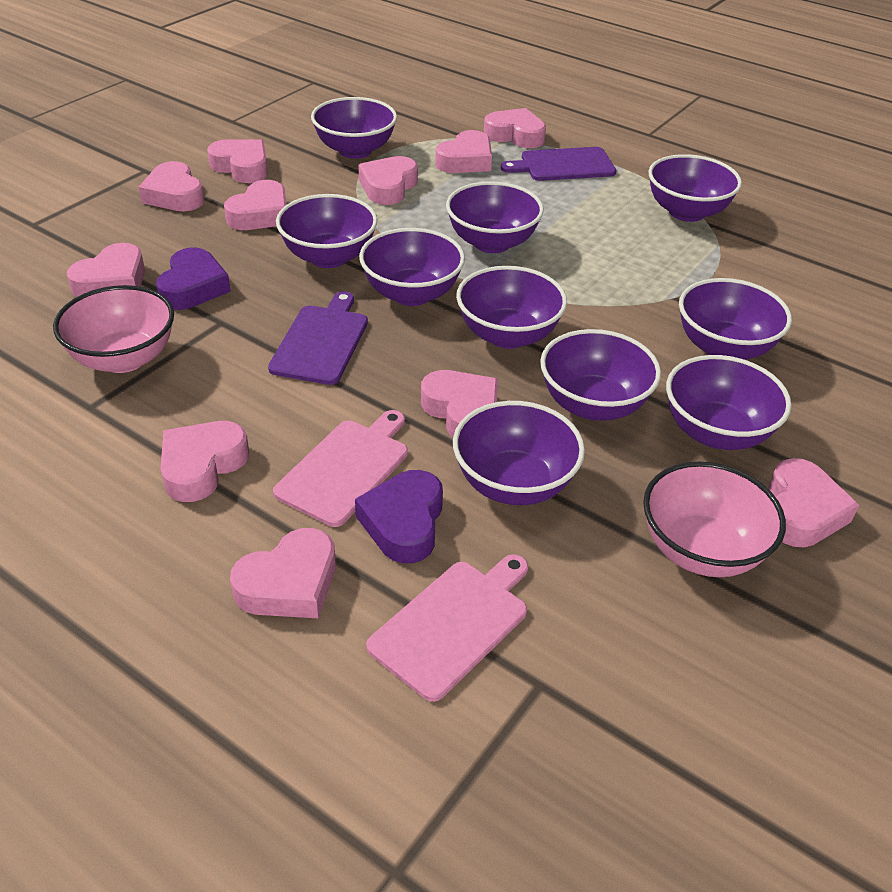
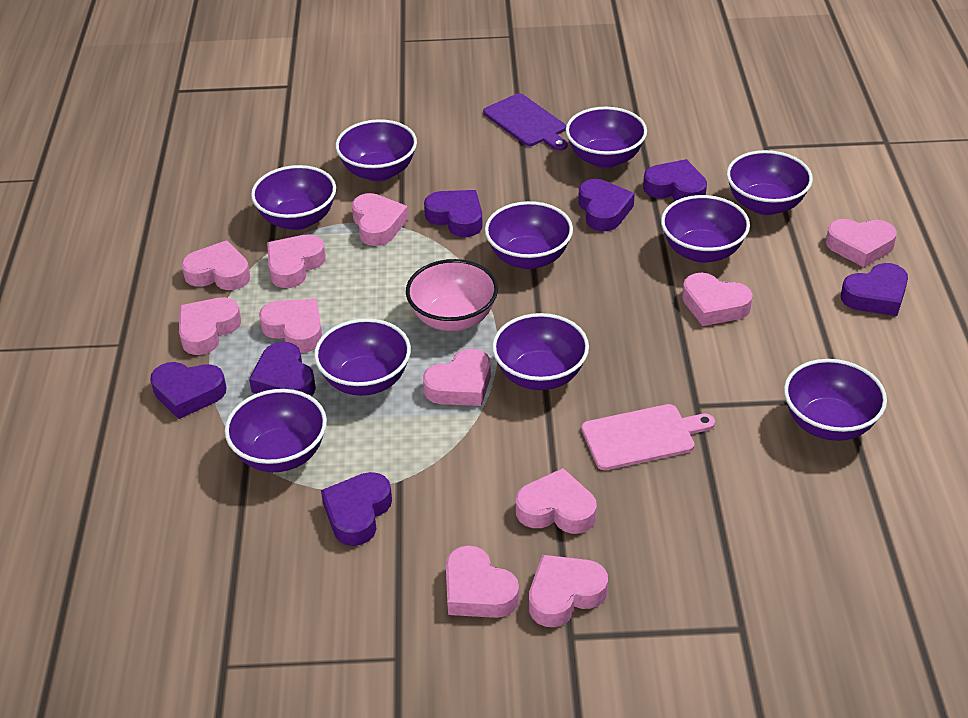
pink bowl: [53,285,174,373] [643,462,786,577] = 2 -> [406,259,498,331] = 1
pink cutting board: [273,410,408,527] [366,554,528,702] = 2 -> [581,404,715,470] = 1
purple cutting board: [268,291,368,385] [501,147,616,181] = 2 -> [483,93,567,151] = 1
purple heart: [156,248,231,310] [355,470,443,563] = 2 -> [150,362,227,419] [249,342,316,396] [321,472,392,546] [424,190,483,237] [578,179,635,231] [643,159,707,201] [841,263,908,316] = 7

